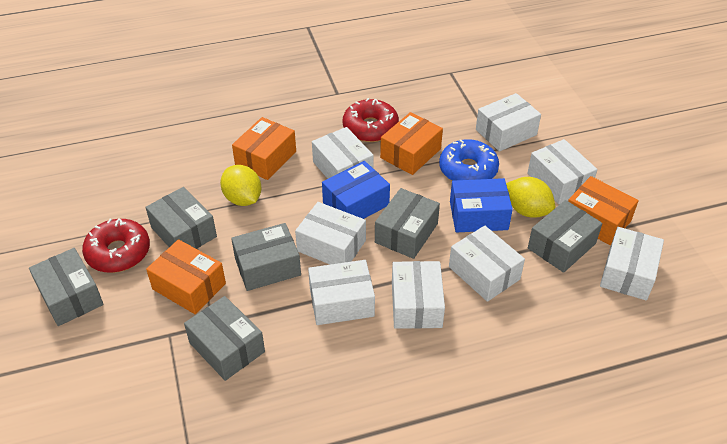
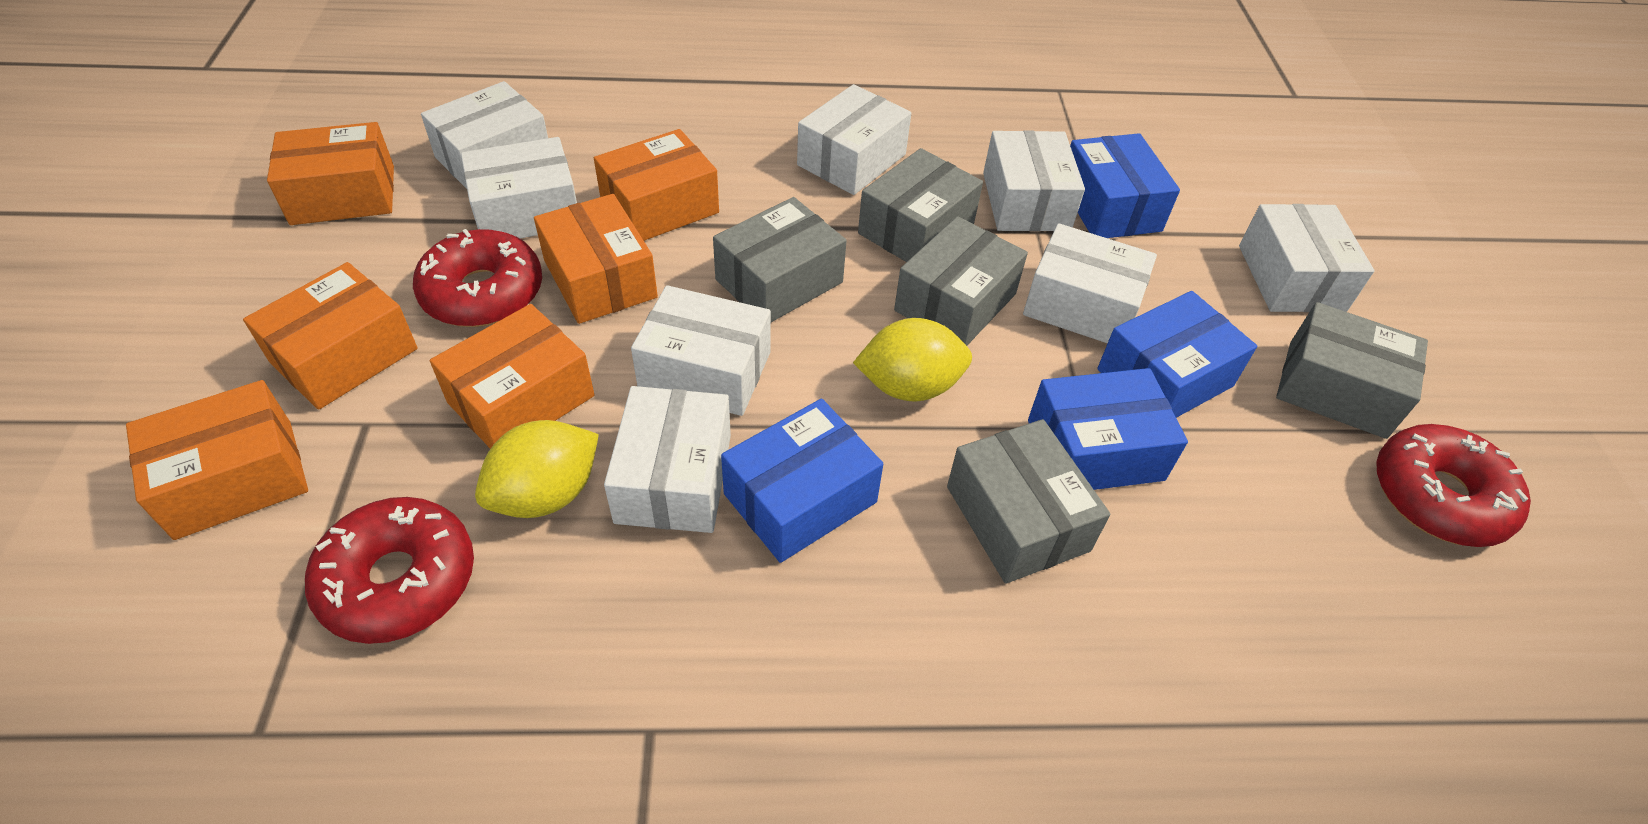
blue box: [322,161,390,219] [450,178,513,233] = 2 -> [721,399,883,563] [1028,368,1188,490] [1070,133,1180,238] [1097,291,1257,418] = 4
blue donut: [439,139,499,181] = 1 -> none = 0
grey box: [29,248,104,326] [145,187,217,249] [184,296,265,381] [231,223,301,291] [375,188,440,259] [528,200,602,273] = 6 -> [713,197,847,322] [858,148,983,262] [894,216,1028,346] [947,419,1110,584] [1276,302,1428,439] = 5
orange box: [146,239,226,314] [232,117,296,180] [380,112,443,175] [568,176,639,245] = 4 -> [126,380,308,540] [243,262,418,410] [267,122,394,225] [430,304,595,449] [534,194,658,324] [594,129,719,241] = 6
red donut: [82,218,150,273] [343,98,399,142] = 2 -> [305,497,474,644] [413,229,542,327] [1376,424,1531,547] = 3

